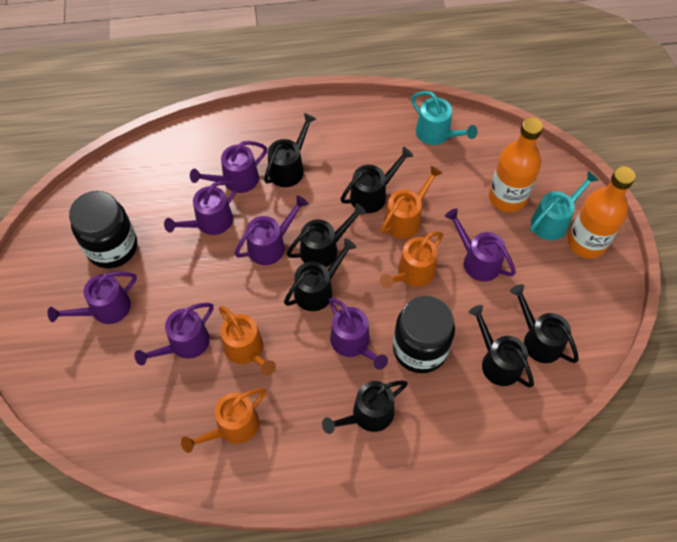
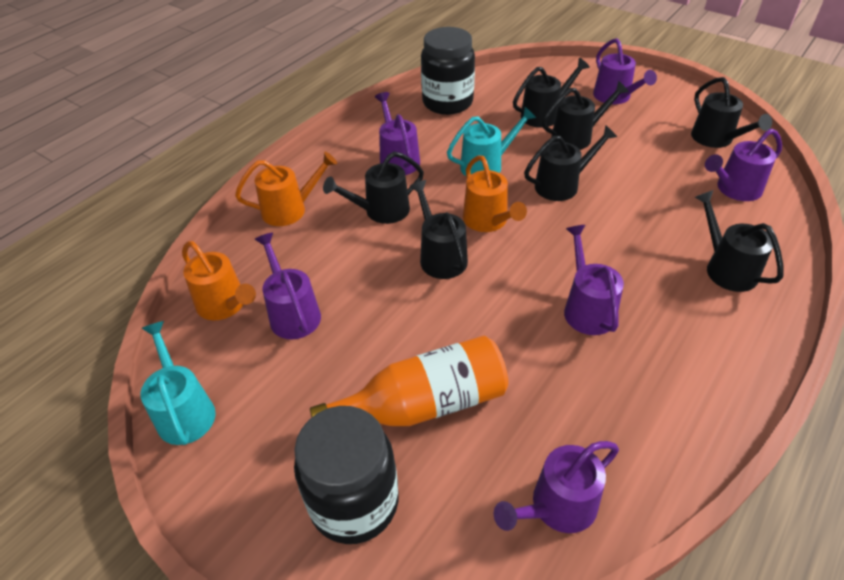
orange bottle: [489,117,543,212] [568,166,636,259] = 2 -> [310,336,508,426] = 1
orange watering can: [181,388,266,453] [219,306,276,376] [380,231,443,289] [381,166,442,239] = 4 -> [182,241,256,320] [235,152,337,226] [463,155,527,232] = 3
purple watering can: [48,272,137,324] [134,303,214,365] [164,181,238,235] [190,141,267,193] [234,195,308,265] [329,298,388,370] [445,208,516,282] = 7 -> [255,233,321,339] [375,92,420,175] [494,441,619,533] [564,225,624,335] [593,38,657,105] [705,129,782,201] = 6

